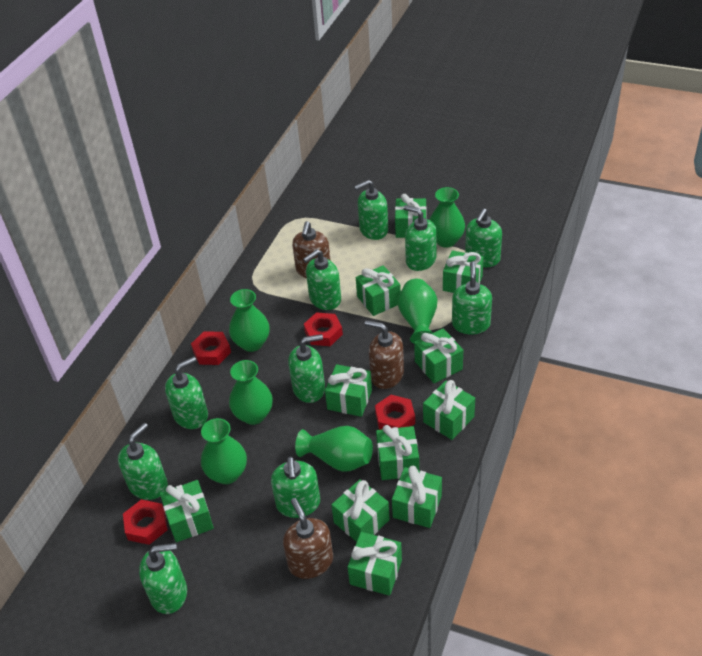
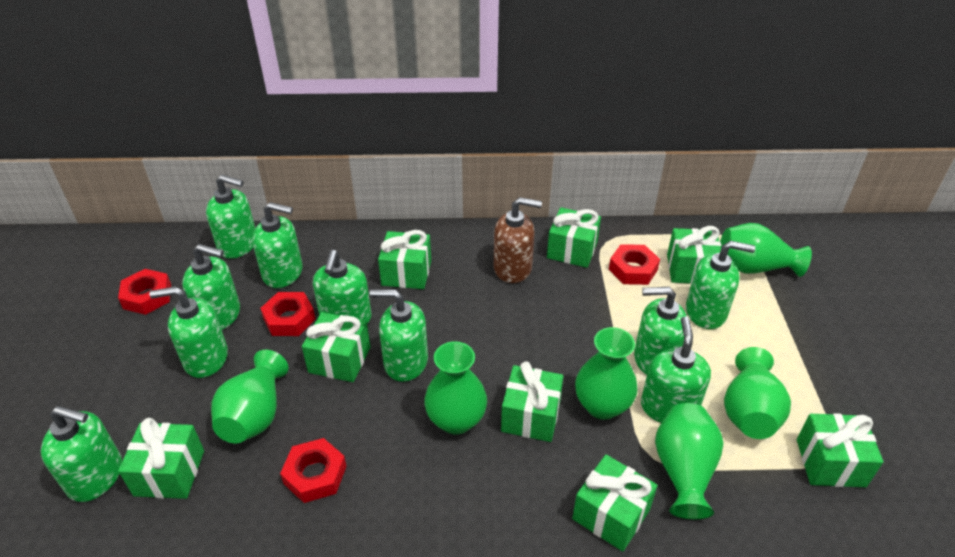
brown soap dispenser: [283,498,333,579] [292,221,331,278] [365,320,404,389] = 3 -> [494,197,542,283] = 1
green gift: [160,480,214,542] [325,364,372,417] [331,479,390,542] [348,532,402,596] [356,265,401,316] [376,425,419,480] [392,466,442,528] [395,194,427,238] [414,328,463,383] [423,380,475,440] [443,250,484,293] = 11 -> [118,418,204,499] [302,312,370,382] [378,230,431,289] [501,361,563,442] [547,207,601,268] [572,454,658,552] [667,226,721,284] [797,413,883,487] = 8

